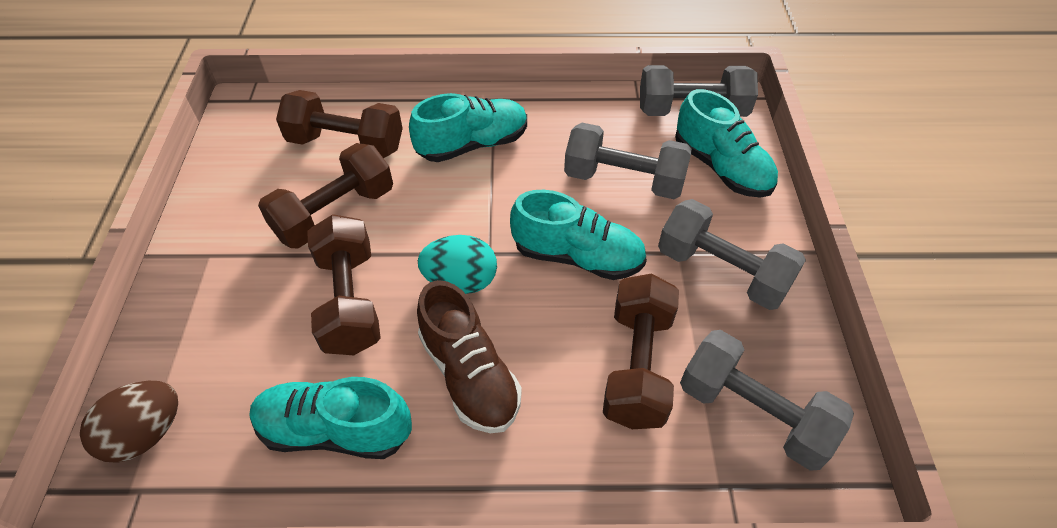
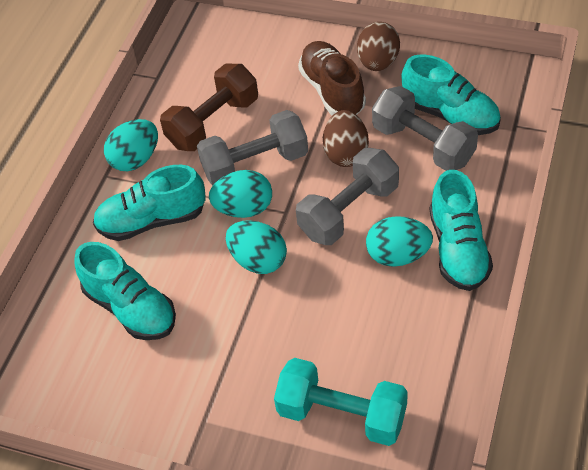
brown dumbbell: [258,143,393,249] [276,90,403,158] [307,214,381,355] [603,274,679,429] = 4 -> [160,63,258,151] = 1
brown egg: [80,381,178,463] = 1 -> [323,110,369,167] [357,22,400,71] = 2
grey dumbbell: [564,123,692,199] [640,65,758,117] [658,199,806,310] [680,330,854,471] = 4 -> [197,110,308,186] [296,148,399,245] [372,86,478,171] = 3
turquoise dumbbell: none = 0 -> [274,358,408,446] = 1
turquoise egg: [418,235,497,294] = 1 -> [104,119,158,171] [209,170,272,218] [226,220,287,274] [366,216,433,267] = 4

